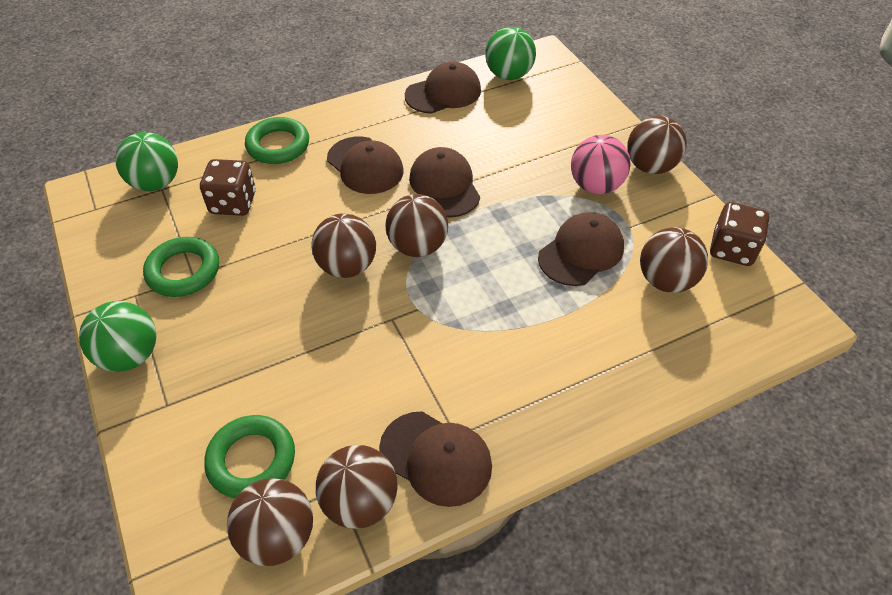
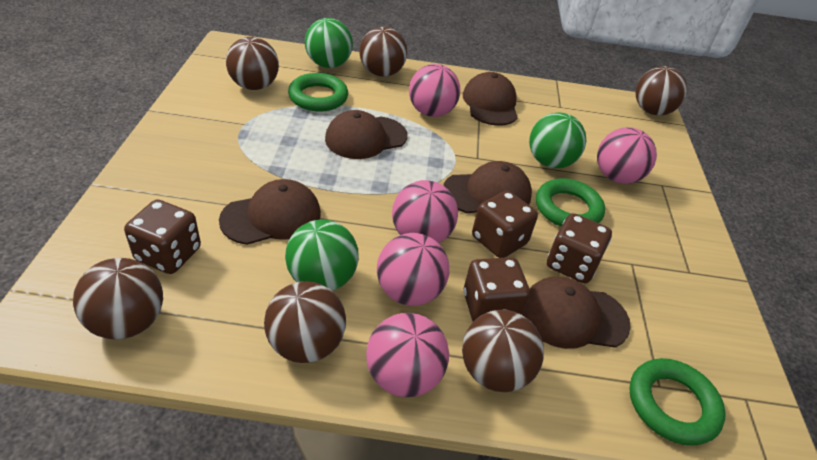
brown dice: [200,159,256,216] [710,202,769,266] = 2 -> [124,199,201,274] [464,257,530,321] [472,190,538,258] [547,213,612,283] = 4
pink ball: [571,135,631,194] = 1 -> [366,313,449,397] [377,233,449,306] [392,180,458,243] [409,64,460,117] [597,127,657,184] = 5

